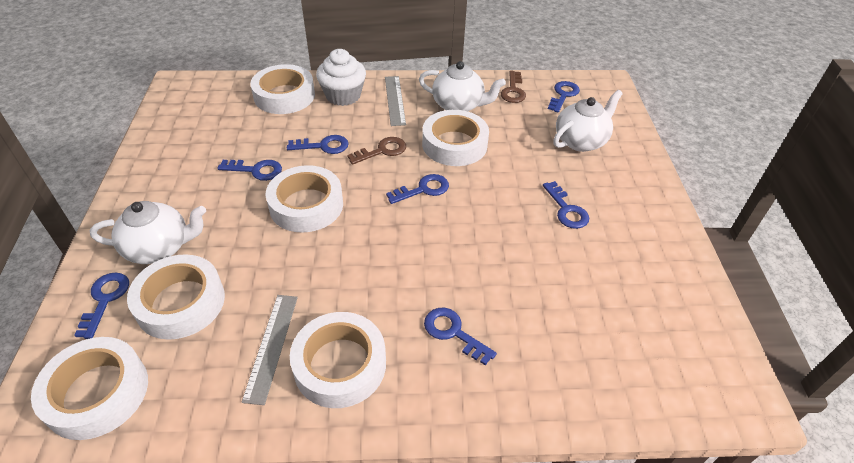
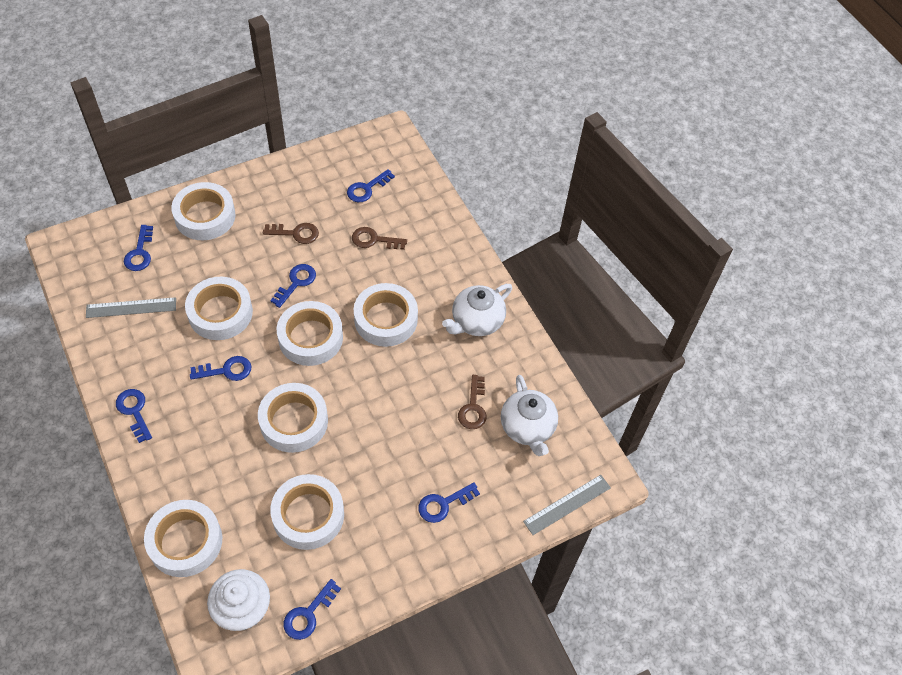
brown key: [347,137,406,165] [501,71,526,103] = 2 -> [263,223,319,244] [352,227,407,250] [458,375,487,429] = 3
white tape: [31,337,148,440] [127,254,225,340] [250,64,315,114] [266,165,343,233] [290,312,386,408] [422,110,489,166] = 6 -> [144,500,222,577] [171,182,236,240] [185,277,253,340] [258,383,328,453] [270,474,344,550] [277,301,343,366] [354,283,418,347] = 7
white teapot: [90,201,206,264] [419,61,506,111] [553,90,623,152] = 3 -> [442,284,512,336] [501,375,558,456] = 2

